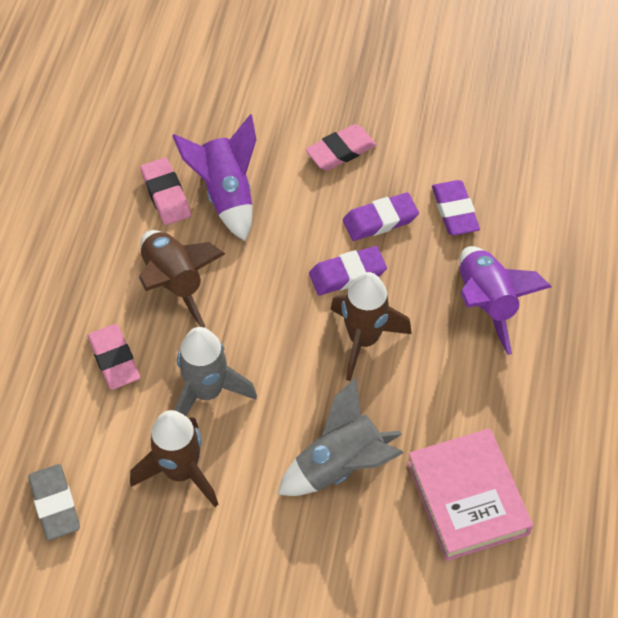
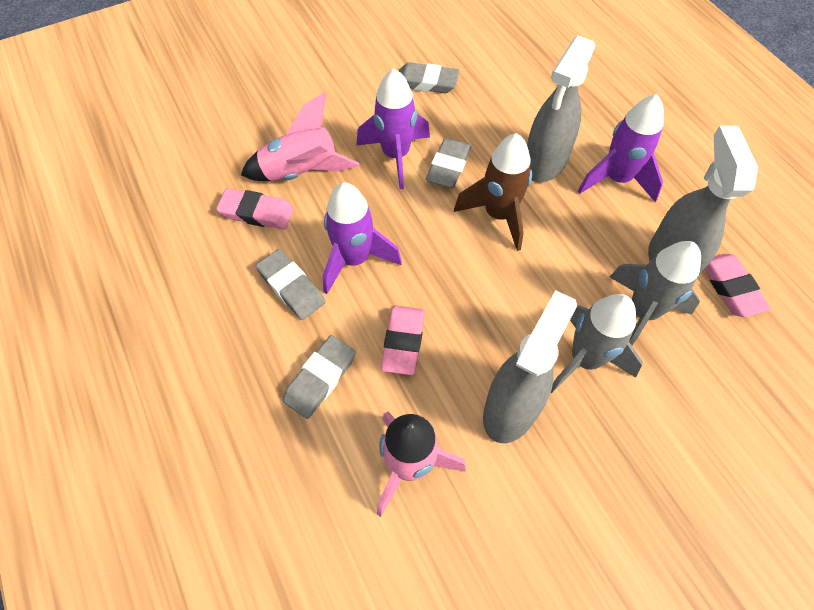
brown rocket: [130,410,218,507] [139,230,225,327] [330,272,412,381] = 3 -> [454,133,532,251] = 1
grey eraser: [29,464,80,540] = 1 -> [256,249,325,320] [283,335,356,419] [399,62,459,93] [426,138,471,188] = 4
grey spray bottle: none = 0 -> [483,290,577,443] [527,35,596,182] [648,126,758,274] = 3
pink book: [407,428,533,561] = 1 -> none = 0
pink rocket: none = 0 -> [241,92,359,181] [377,412,466,517] = 2
purple eraser: [309,246,387,295] [343,192,419,241] [432,180,480,236] = 3 -> none = 0
purple rocket: [172,114,256,241] [460,246,552,355] = 2 -> [323,182,402,294] [356,68,430,189] [578,94,664,202] = 3

